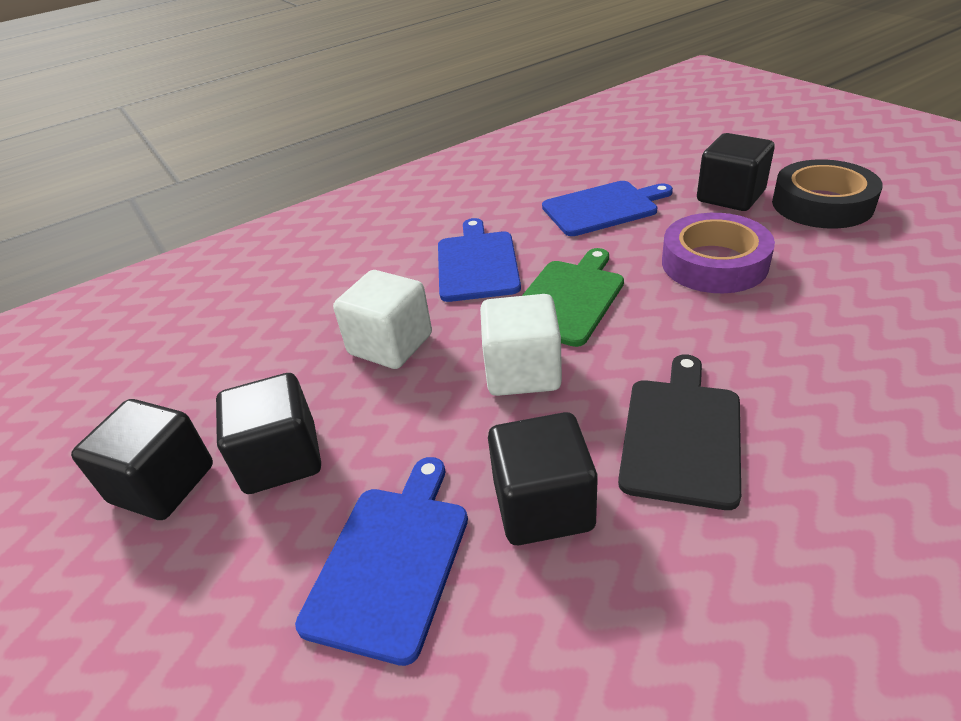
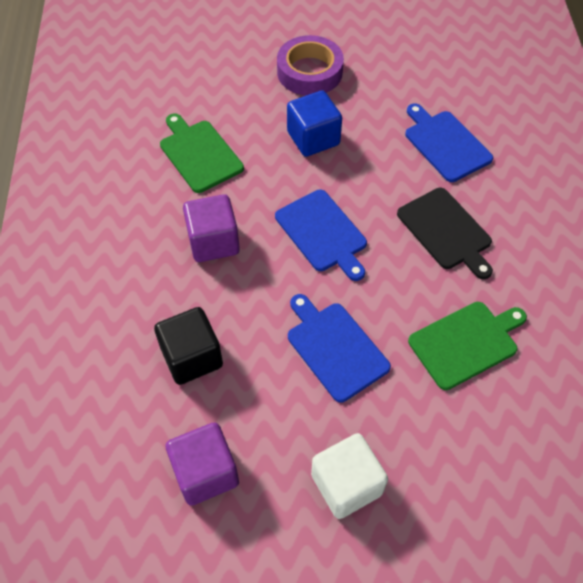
black cube: [71,399,213,520] [216,373,321,494] [488,412,598,545] [697,133,775,211] = 4 -> [154,307,223,385] = 1
black tape: [772,159,883,229] = 1 -> none = 0
blue cube: none = 0 -> [287,90,342,157] = 1
green cutting board: [522,248,624,347] = 1 -> [160,114,244,193] [408,302,527,390] = 2
purple cube: none = 0 -> [166,422,239,506] [183,194,240,262] = 2
white cube: [333,270,432,369] [480,294,562,396] = 2 -> [311,433,388,519] = 1

